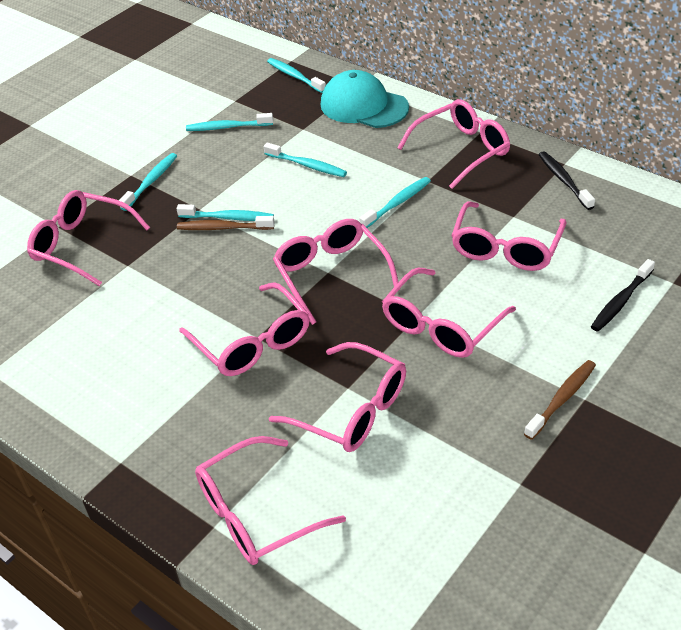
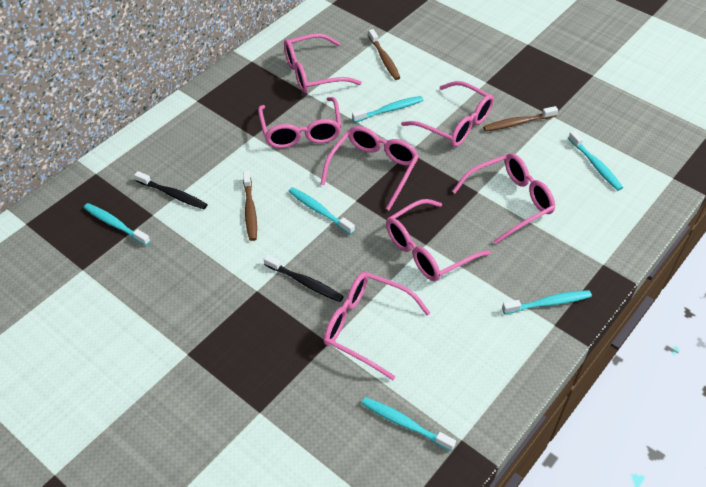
brown toothbrush: [177,216,275,230] [524,360,596,440] = 2 -> [243,171,257,241] [369,29,400,80] [483,106,558,131] = 3
pink glasses: [27,190,150,286] [179,282,310,376] [195,436,346,565] [269,342,406,452] [273,219,400,325] [382,268,516,358] [397,99,510,189] [451,201,567,271] = 8 -> [258,97,342,148] [284,33,362,93] [321,126,419,210] [324,272,430,380] [386,199,491,281] [401,81,494,147] [452,153,555,244] = 7
turquoise cap: [321,70,409,128] = 1 -> none = 0

